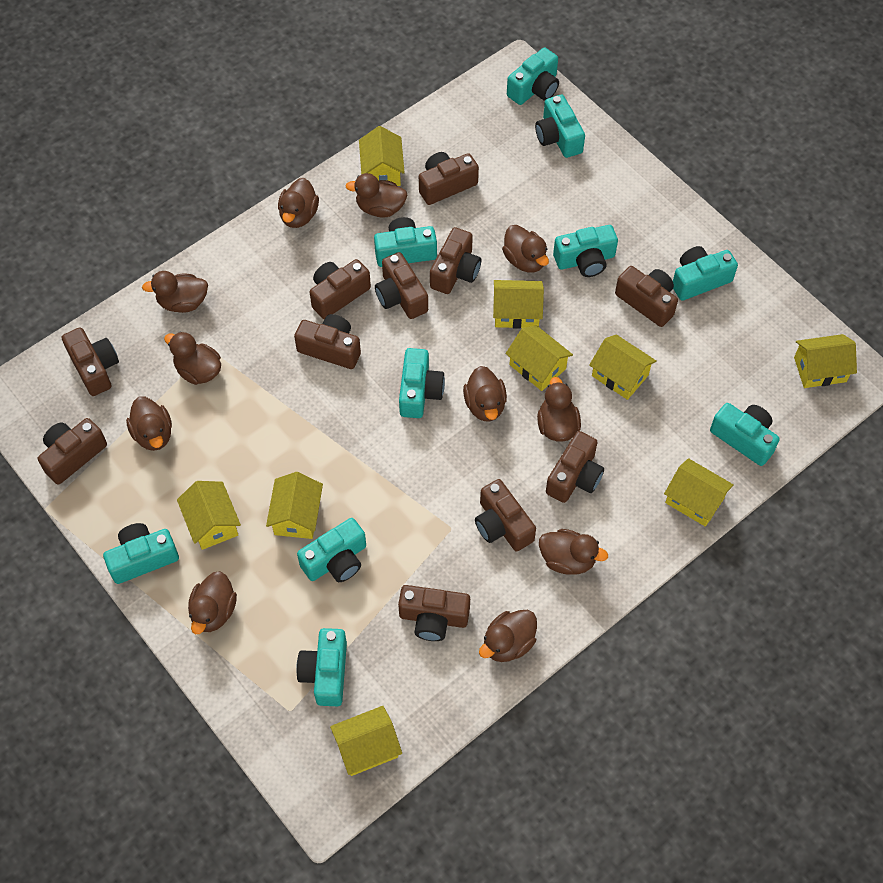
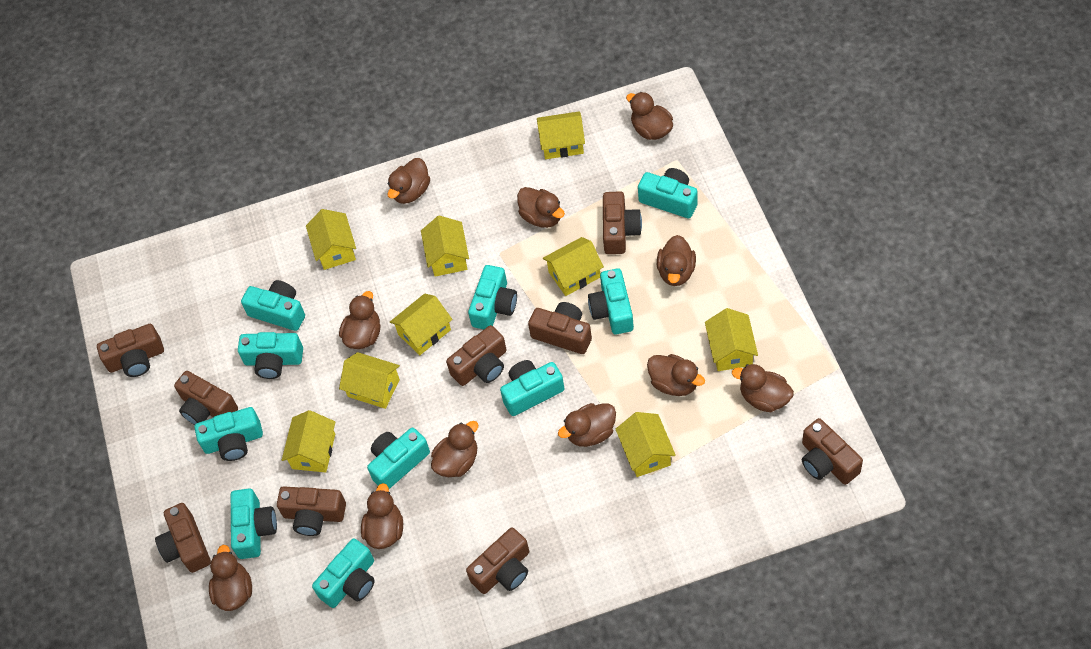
brown camera: [38,418,107,485] [62,327,119,396] [294,314,361,369] [310,259,371,319] [375,252,428,319] [398,585,470,641] [419,152,479,205] [430,227,481,294] [475,479,536,551] [546,431,604,503] [615,266,678,327] = 11 -> [97,324,164,377] [155,503,211,573] [174,371,238,425] [277,486,346,536] [446,325,507,386] [466,528,529,594] [528,302,592,354] [603,191,642,254] [802,418,863,485] = 9

